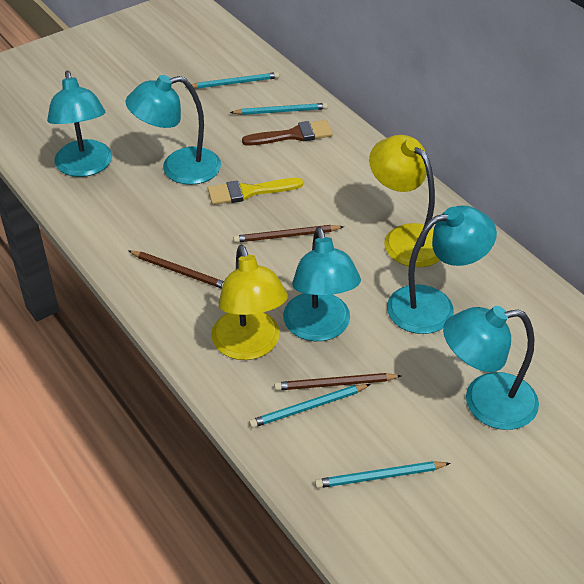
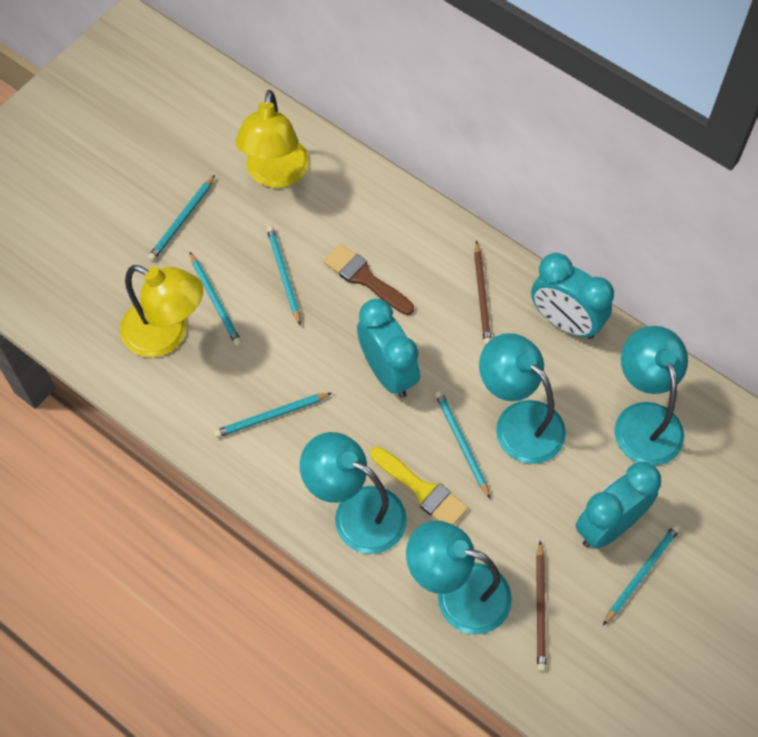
brown pencil: [129,250,224,289] [233,225,344,243] [274,373,401,391] = 3 -> [474,241,491,345] [536,541,546,672] = 2
turquoise clock: none = 0 -> [357,299,420,398] [531,253,614,339] [576,462,661,549] = 3
turquoise lamp: [47,71,112,177] [126,75,221,185] [283,227,361,341] [387,205,497,334] [443,306,539,430] = 5 -> [300,432,407,554] [406,520,512,635] [479,333,566,464] [614,326,688,466] = 4
turquoise pencil: [186,72,279,89] [230,103,328,115] [249,384,371,428] [315,461,451,488] = 4 -> [148,175,215,261] [190,252,242,346] [214,393,332,438] [266,226,301,325] [435,390,490,499] [603,524,680,625] = 6

